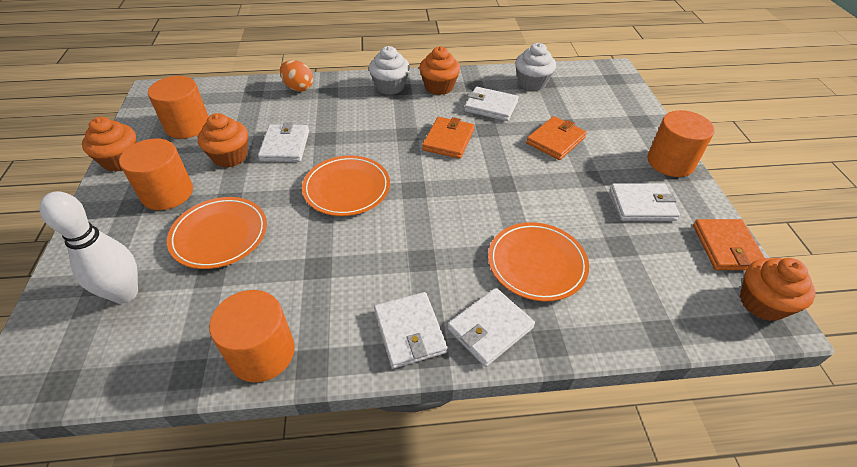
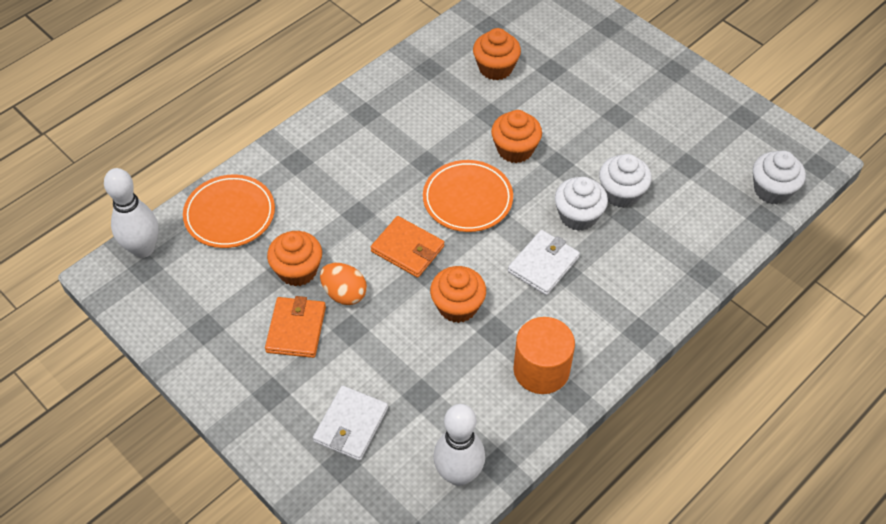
orange cylinder: [119,138,193,210] [148,76,209,139] [209,290,295,382] [647,110,714,177] = 4 -> [513,317,575,394] = 1
orange plate: [167,197,267,269] [302,155,390,216] [488,222,589,301] = 3 -> [183,174,275,248] [423,160,513,232] = 2
orange wallet: [422,117,475,159] [526,116,587,160] [693,219,765,270] = 3 -> [265,296,326,358] [371,216,444,278] = 2
white bowling pin: [39,191,138,303] = 1 -> [104,168,159,258] [433,404,485,486] = 2
white cupcake: [369,46,410,95] [515,43,556,91] = 2 -> [555,177,608,231] [599,154,652,208] [753,151,806,204] = 3
white wallet: [258,122,309,162] [374,292,448,369] [447,288,535,367] [464,87,519,121] [610,183,680,221] = 5 -> [313,386,388,461] [508,230,580,295] = 2

